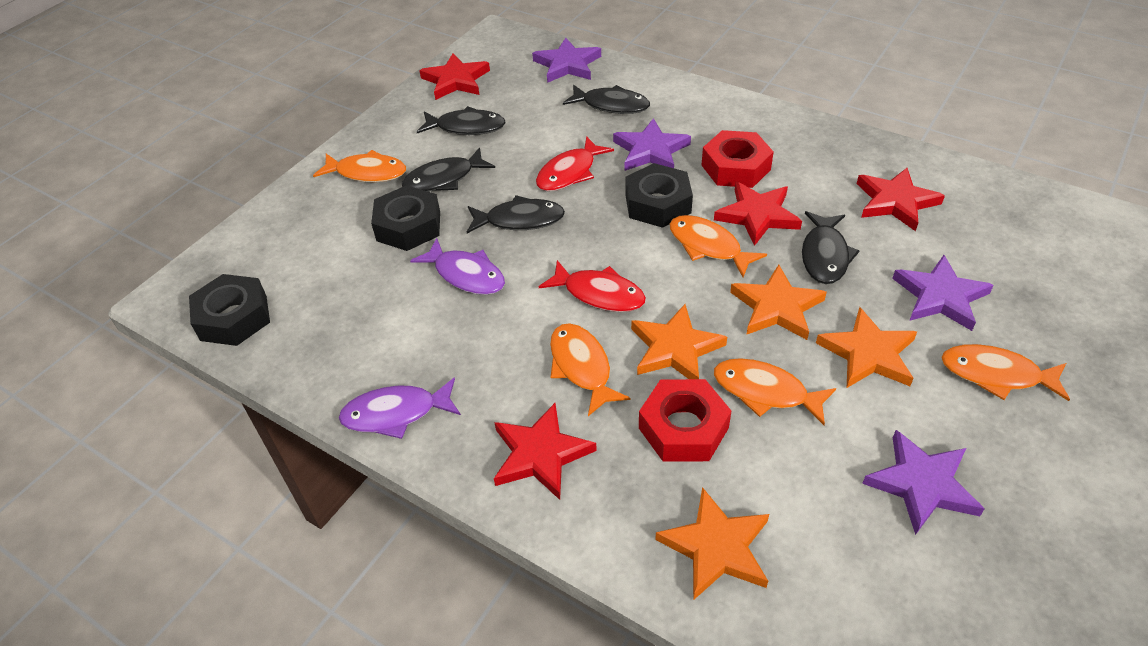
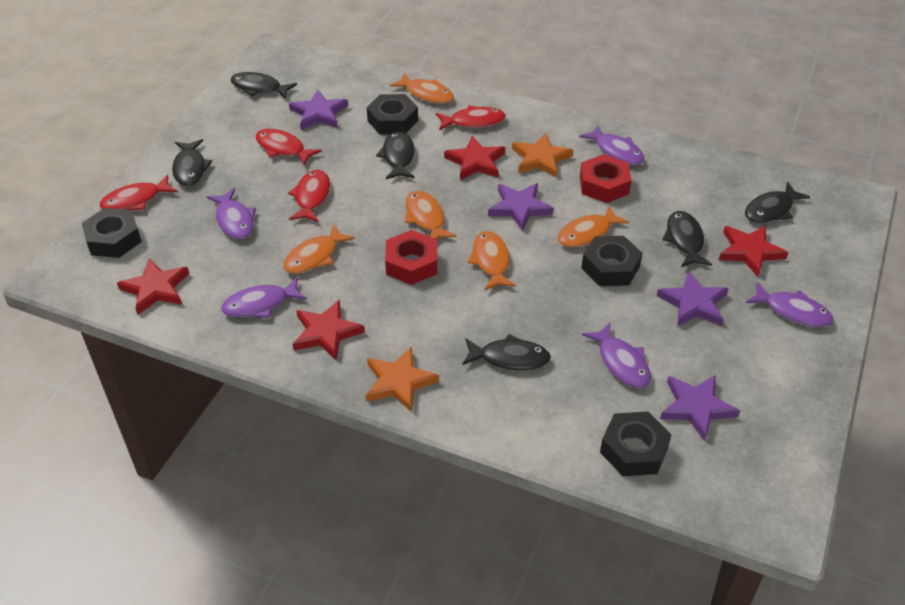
black fish: [402,147,495,192] [417,106,506,135] [467,195,565,233] [563,84,650,114] [802,211,860,284] = 5 -> [172,139,213,186] [230,72,297,99] [376,131,415,179] [462,334,551,371] [663,211,712,267] [745,182,810,223] = 6
black nut: [189,274,270,346] [371,185,440,251] [625,163,693,228] = 3 -> [82,208,142,258] [367,94,418,135] [581,236,642,286] [600,411,672,476] = 4
orange star: [631,304,727,379] [655,487,769,600] [730,265,827,340] [816,307,917,388] = 4 -> [366,347,439,413] [512,133,573,178] = 2
purple fish: [339,377,461,439] [410,238,505,295] = 2 -> [207,188,256,239] [221,277,307,318] [579,125,644,165] [582,323,651,388] [746,282,833,327] = 5
red fish: [536,136,614,191] [539,260,646,312] = 2 -> [100,175,178,210] [255,129,322,165] [288,170,330,222] [436,105,506,131] = 4

